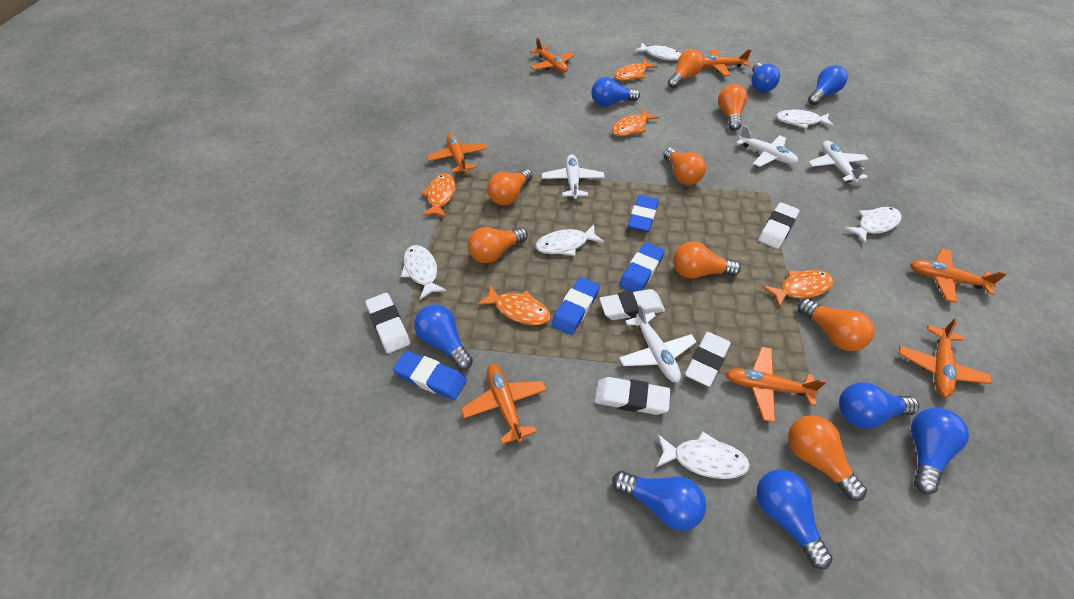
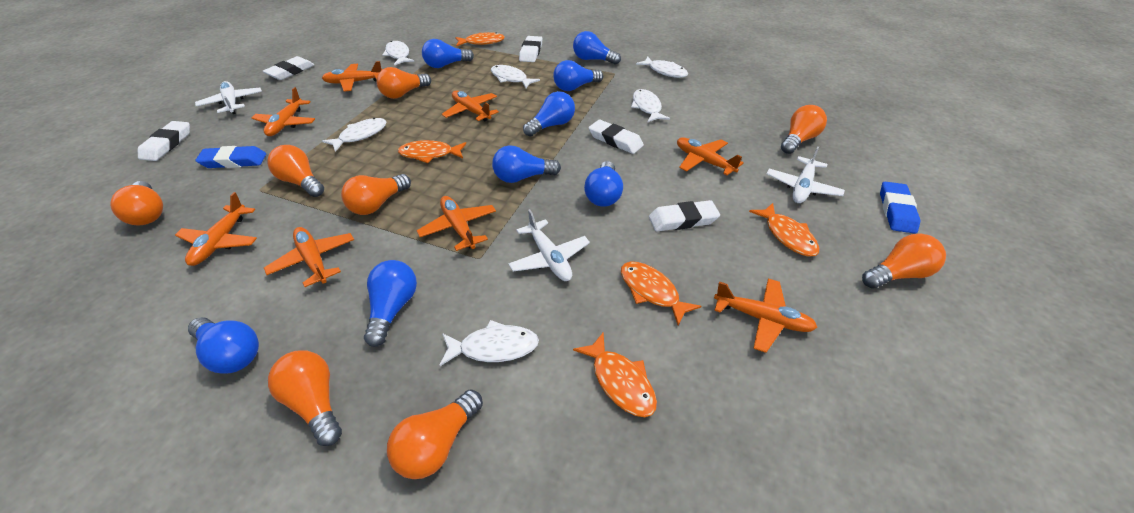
blue eraser: [393,351,467,400] [551,277,600,335] [619,242,665,292] [628,195,659,232] = 4 -> [195,146,266,168] [880,182,920,234] = 2
orange plane: [427,134,487,173] [461,364,547,445] [530,38,574,73] [703,49,751,76] [725,347,826,422] [899,318,992,397] [910,248,1007,303] = 7 -> [175,192,257,266] [252,87,315,136] [264,227,354,287] [322,61,382,92] [416,196,496,251] [442,90,499,121] [677,137,743,175] [714,278,818,353] = 8
white plane: [542,154,605,199] [619,304,697,382] [737,126,798,167] [809,141,868,183] = 4 -> [195,81,262,114] [508,209,590,281] [767,146,845,203] = 3

